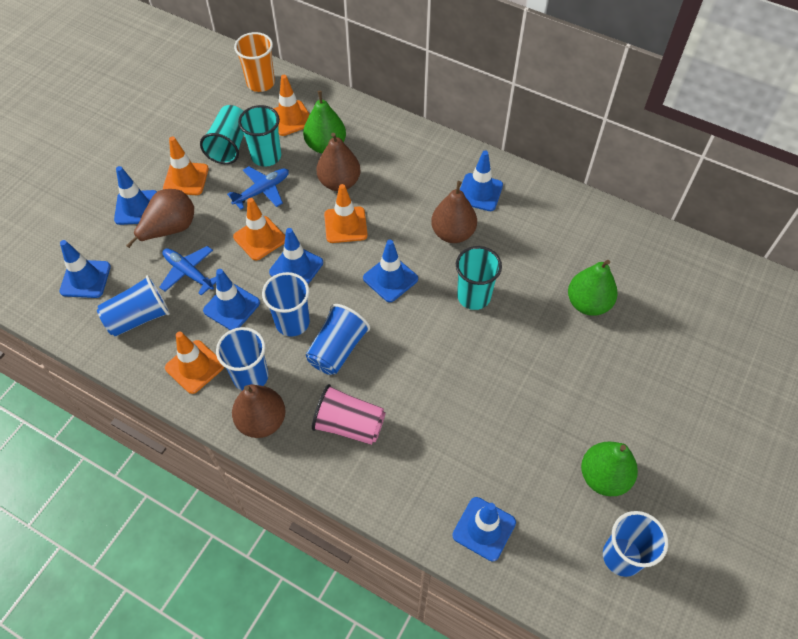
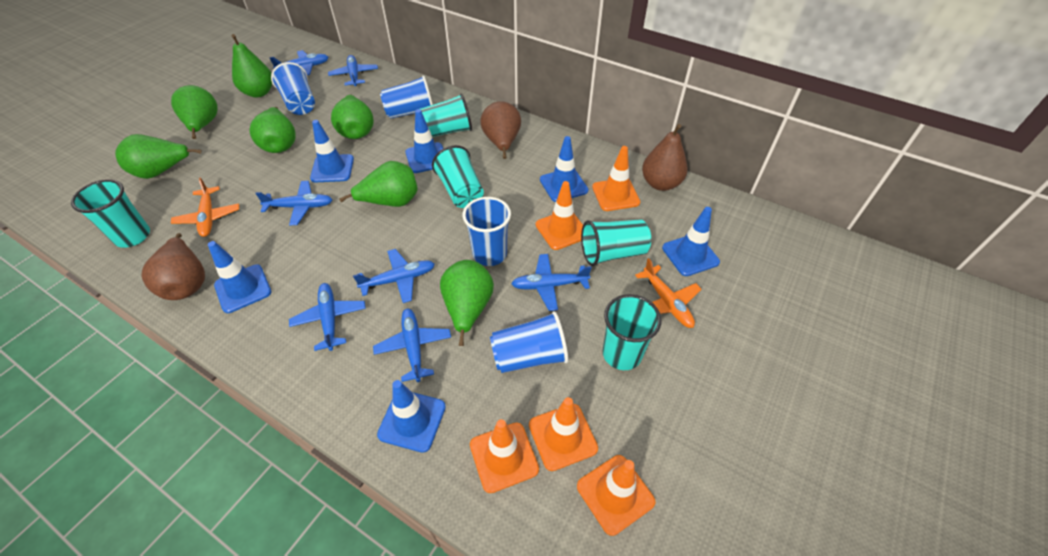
blue cup: [97,275,170,337] [216,327,268,391] [262,272,310,337] [306,304,370,375] [603,511,668,577] = 5 -> [271,62,315,115] [380,75,433,119] [462,197,511,266] [490,311,568,373] = 4
blue plane: [159,246,216,296] [227,166,289,209] = 2 -> [255,181,332,226] [269,50,329,75] [289,283,366,351] [328,55,378,86] [353,249,435,303] [373,309,451,382] [511,254,592,311] = 7
blue traffic cone: [60,240,111,298] [114,166,157,225] [203,269,260,330] [269,228,323,284] [363,240,418,302] [452,497,516,561] [460,151,503,211] = 7 -> [208,241,271,313] [310,120,354,183] [377,380,446,453] [405,109,443,173] [540,136,588,202] [662,207,720,276] = 6
brown pear: [126,189,194,248] [232,384,286,438] [316,133,361,191] [431,181,477,243] = 4 -> [141,233,205,300] [480,101,521,159] [642,124,688,191] = 3
green pear: [303,91,346,153] [568,260,618,316] [581,442,638,496] = 3 -> [115,134,201,179] [171,85,218,139] [231,34,272,97] [249,107,296,153] [331,95,374,139] [339,161,418,207] [440,260,494,346] = 7
orange cup: [234,32,275,92] = 1 -> none = 0
orange plane: none = 0 -> [171,177,239,237] [635,258,702,328] = 2
pink cup: [312,384,386,445] = 1 -> none = 0
turquoise cup: [200,105,244,164] [238,105,281,167] [456,246,502,310] = 3 -> [71,179,150,248] [420,93,472,137] [432,145,484,208] [581,219,651,266] [602,294,662,370] = 5

